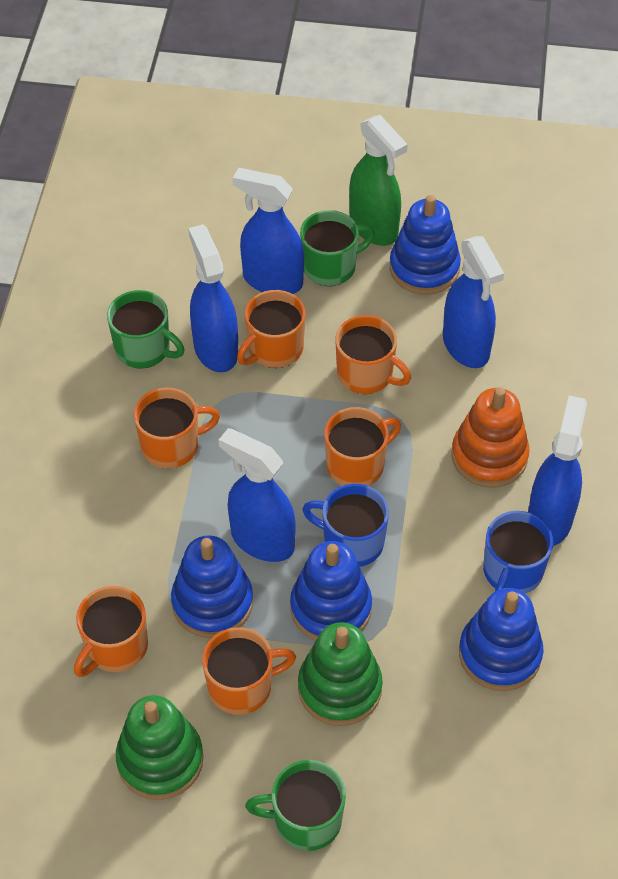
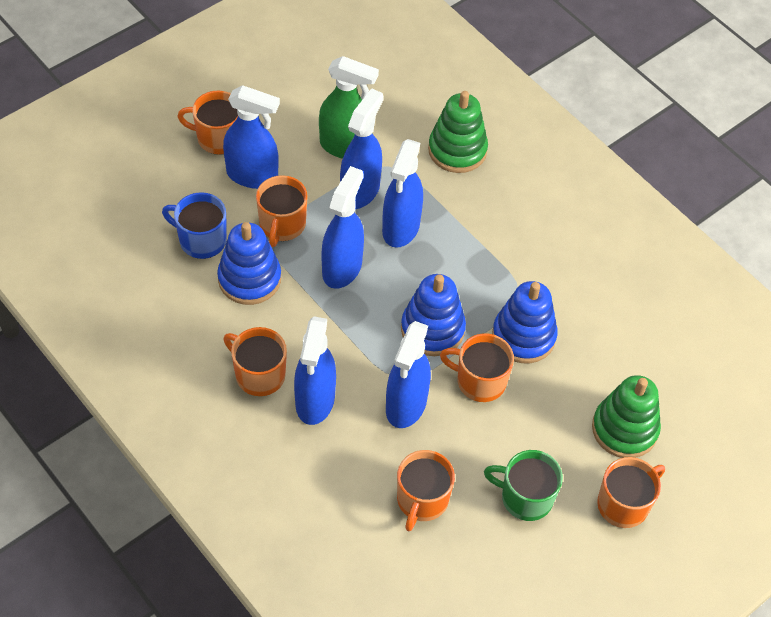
blue mug: [302,484,389,567] [483,511,553,593] = 2 -> [162,192,227,259] = 1
blue spray bottle: [188,224,238,372] [219,428,296,562] [233,168,304,294] [443,236,504,368] [528,395,587,546] = 5 -> [223,85,280,189] [294,316,336,425] [322,166,364,289] [340,88,384,209] [382,139,423,248] [386,321,431,428] = 6
blue stacking toy: [171,535,253,638] [290,541,372,641] [390,195,461,295] [459,588,544,691] = 4 -> [217,222,281,305] [401,274,466,356] [492,281,558,363] = 3
green mug: [107,290,184,369] [245,760,346,851] [300,210,375,286] = 3 -> [484,450,563,521] = 1
orange stacking toy: [451,387,530,488] = 1 -> none = 0

